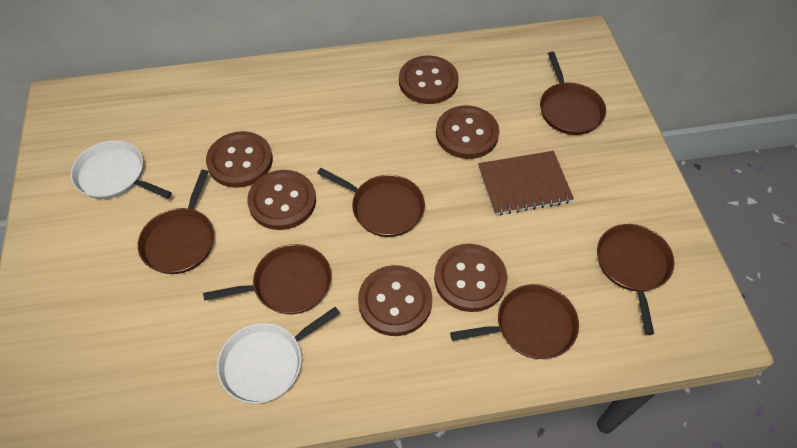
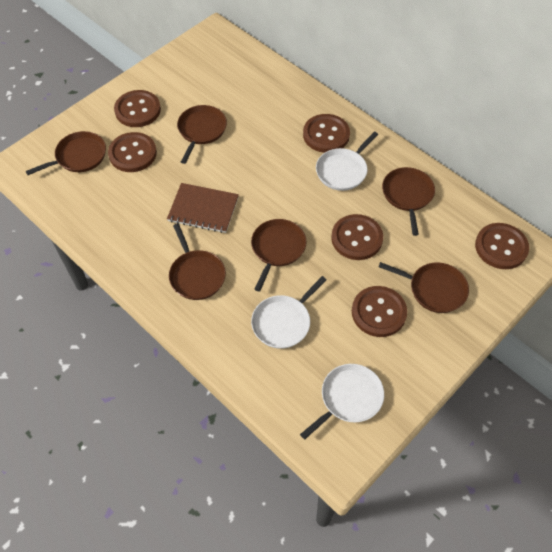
white pan: [71,140,172,199] [217,307,340,403] = 2 -> [251,276,326,349] [300,364,384,439] [316,131,378,191] = 3

